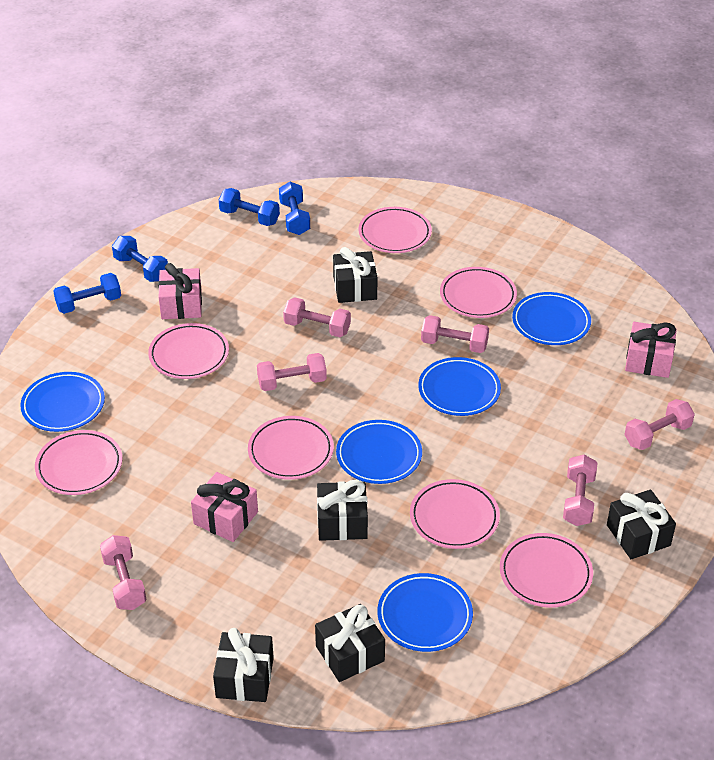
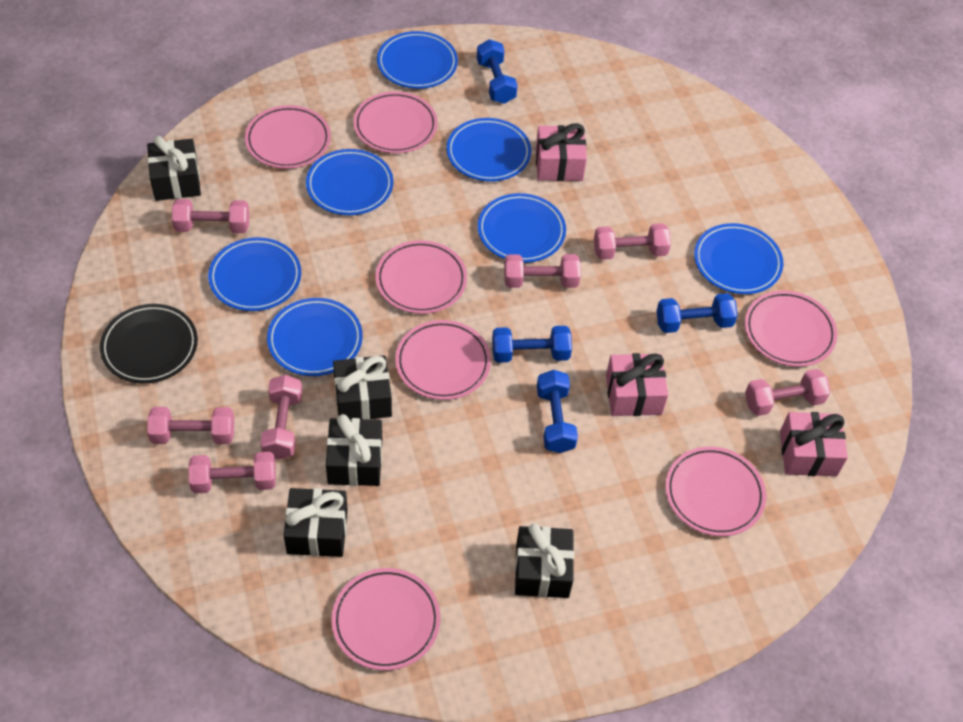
black plate: none = 0 -> [100,304,198,383] = 1
blue plate: [20,372,105,432] [336,420,422,484] [377,573,473,652] [418,357,501,416] [512,292,591,345] = 5 -> [208,237,301,311] [267,298,363,376] [306,149,393,215] [377,31,458,89] [446,118,531,182] [478,193,566,263] [694,223,783,294] = 7
pink dumbbell: [100,535,146,610] [257,353,327,391] [283,297,351,337] [421,315,489,353] [563,455,598,526] [624,399,695,450] = 6 -> [147,407,234,444] [172,199,249,233] [188,452,276,494] [260,375,302,460] [504,254,581,288] [594,223,671,260] [745,369,831,416] = 7

